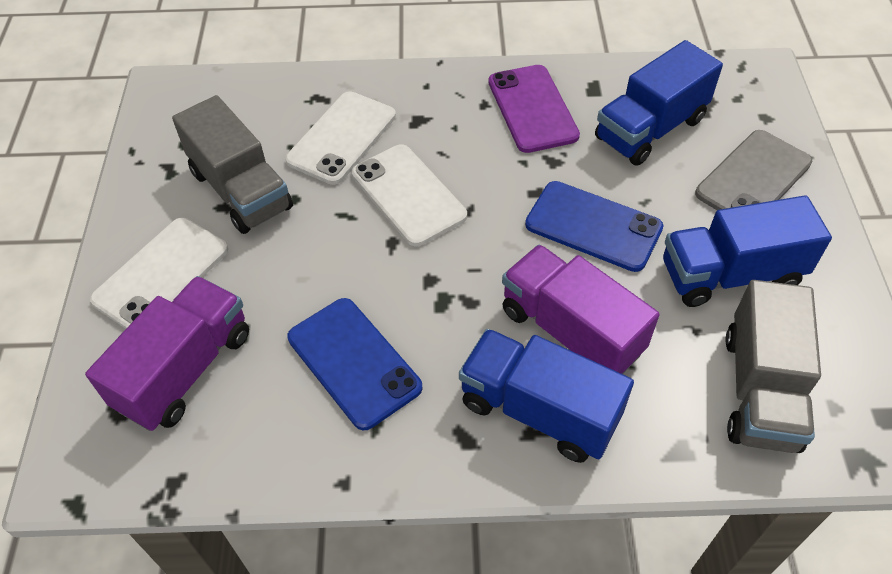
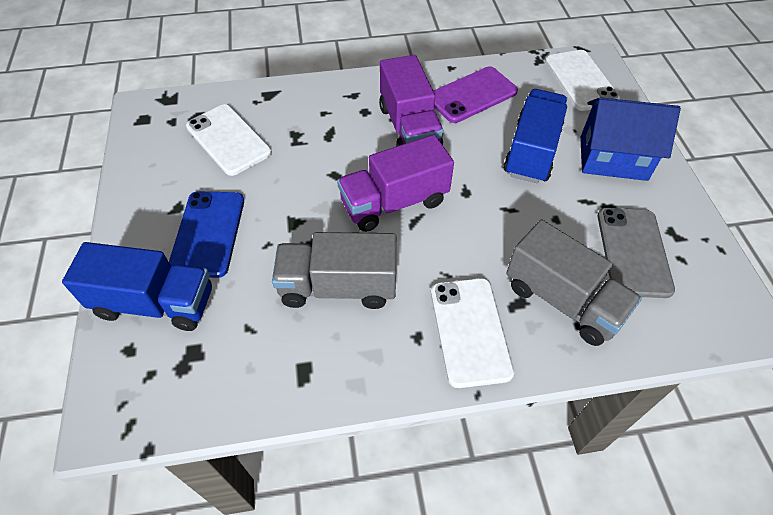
blue house: none = 0 -> [580,97,681,181] = 1
blue phone: [287,298,422,430] [525,181,664,272] = 2 -> [169,191,244,278] = 1
blue truck: [459,329,634,463] [595,40,723,166] [663,196,832,307] = 3 -> [62,242,212,331] [504,89,567,183] = 2

